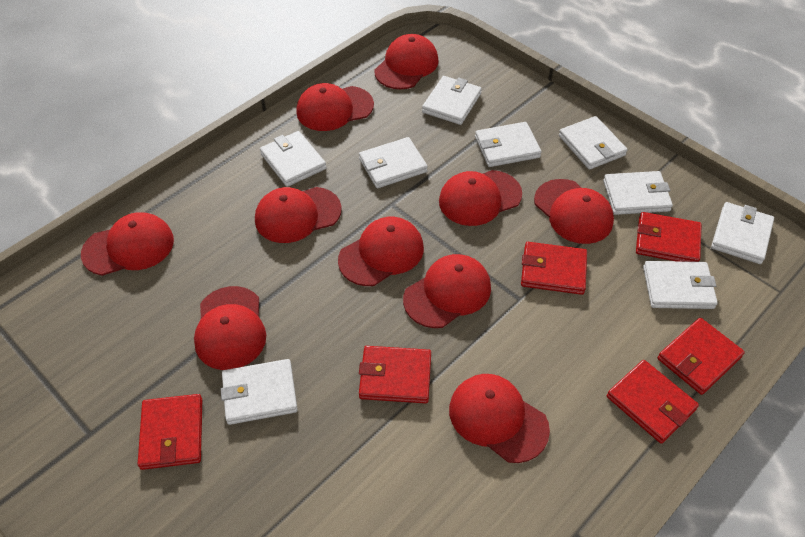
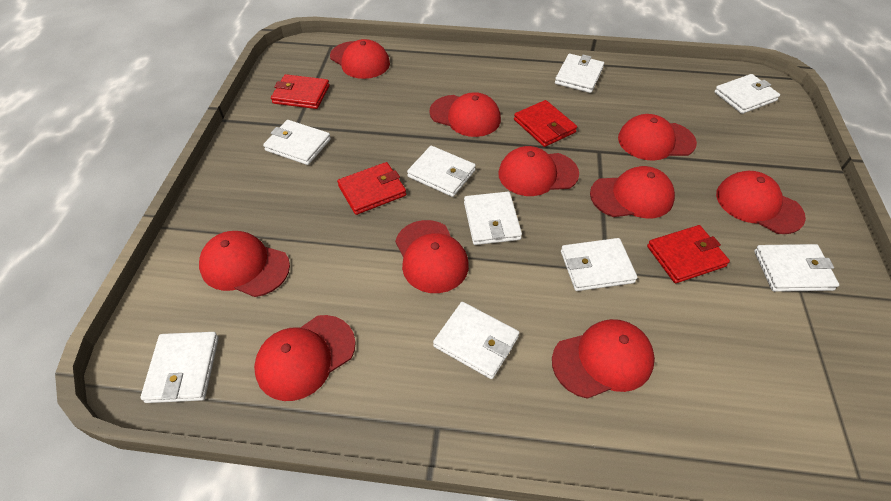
red wallet: [138,394,202,470] [359,346,431,403] [521,242,587,295] [607,360,699,444] [636,212,702,262] [657,318,745,395] = 6 -> [271,74,330,109] [337,162,406,215] [514,100,577,147] [647,225,730,283] = 4

